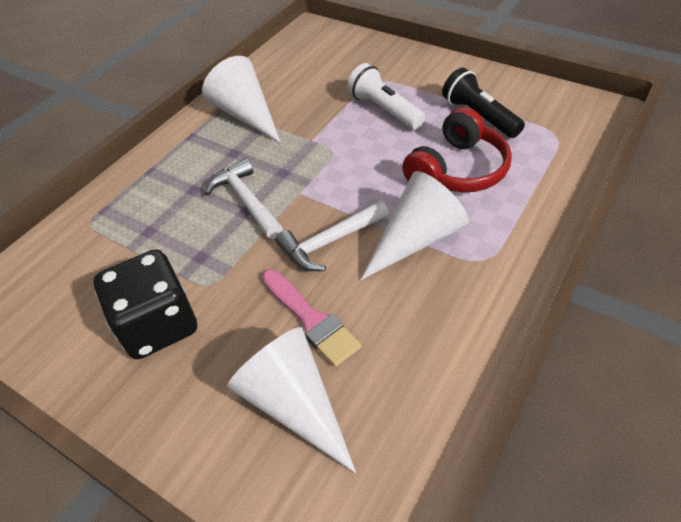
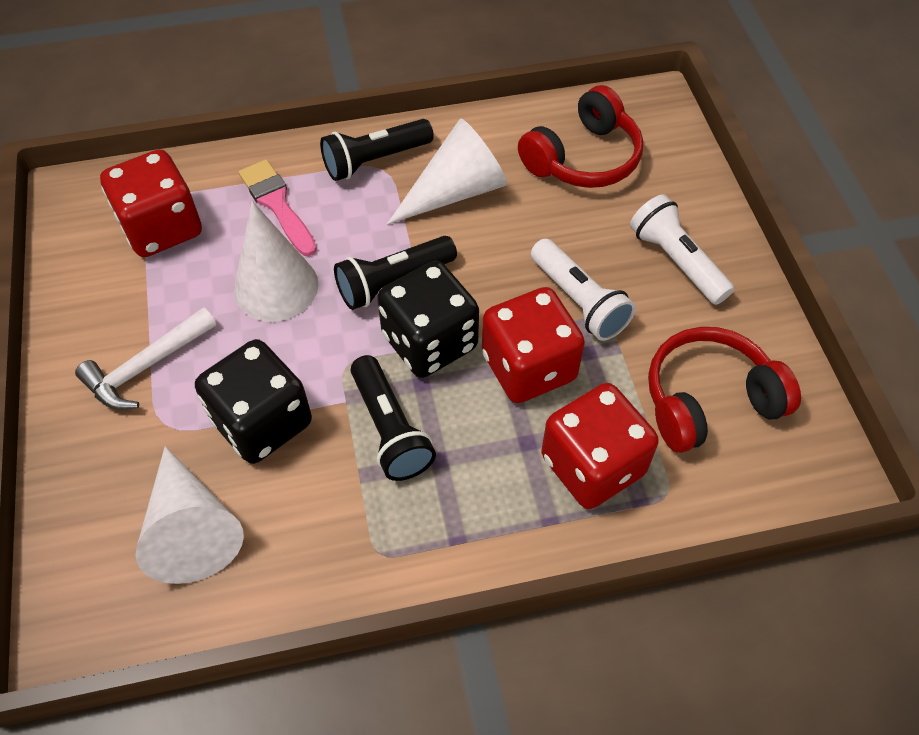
black dice: [94,249,197,359] = 1 -> [195,339,312,464] [377,261,479,378] = 2
black flashlight: [442,68,525,138] = 1 -> [320,119,434,181] [334,236,457,310] [351,355,436,481] = 3
red dice: none = 0 -> [100,149,202,257] [482,287,585,403] [541,383,659,509] = 3
red headphones: [402,107,512,192] = 1 -> [518,85,643,188] [648,327,801,453] = 2
white flashlight: [347,63,425,129] = 1 -> [531,239,636,341] [630,194,735,305] = 2
white hammer: [205,158,283,239] [275,200,389,271] = 2 -> [75,307,216,410] = 1

